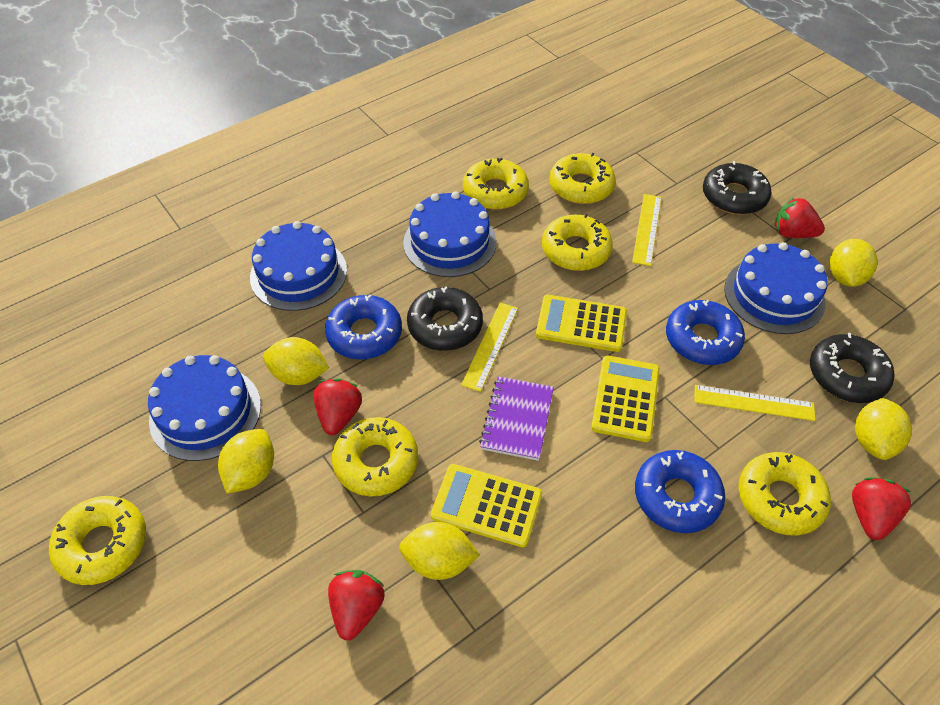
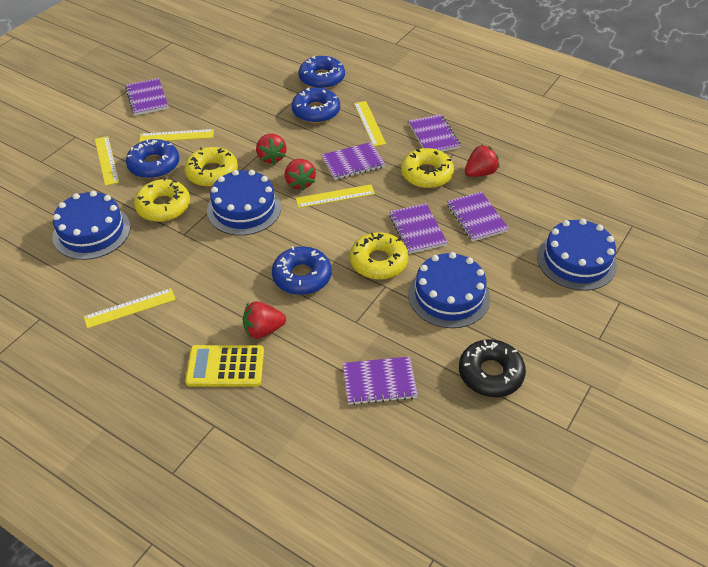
black donut: [407,286,483,351] [703,161,772,215] [810,333,894,403] = 3 -> [459,339,526,397] = 1
blue donut: [325,295,402,359] [635,450,725,533] [666,300,745,365] = 3 -> [126,139,179,179] [272,246,332,295] [292,88,340,123] [299,56,345,89] = 4
purple notebook: [479,376,554,461] = 1 -> [125,78,168,115] [322,142,385,180] [343,356,418,405] [389,203,447,254] [409,114,461,152] [447,191,509,241] = 6
yellow calculator: [431,464,542,547] [536,295,627,352] [591,356,660,442] = 3 -> [185,345,264,387] = 1
yellow donut: [49,496,146,585] [332,417,418,497] [463,158,529,210] [542,214,613,271] [549,153,616,204] [738,452,831,536] = 6 -> [134,178,190,222] [184,147,238,187] [350,232,409,280] [401,148,454,188] = 4
yellow lemon: [218,429,274,494] [263,337,329,385] [399,522,480,580] [829,239,878,287] [855,398,912,460] = 5 -> none = 0
yellow ruler: [461,303,518,392] [632,194,661,266] [694,385,815,421] = 3 -> [84,288,176,329] [95,136,119,186] [140,129,214,142] [295,185,375,208] [354,101,386,146] = 5

